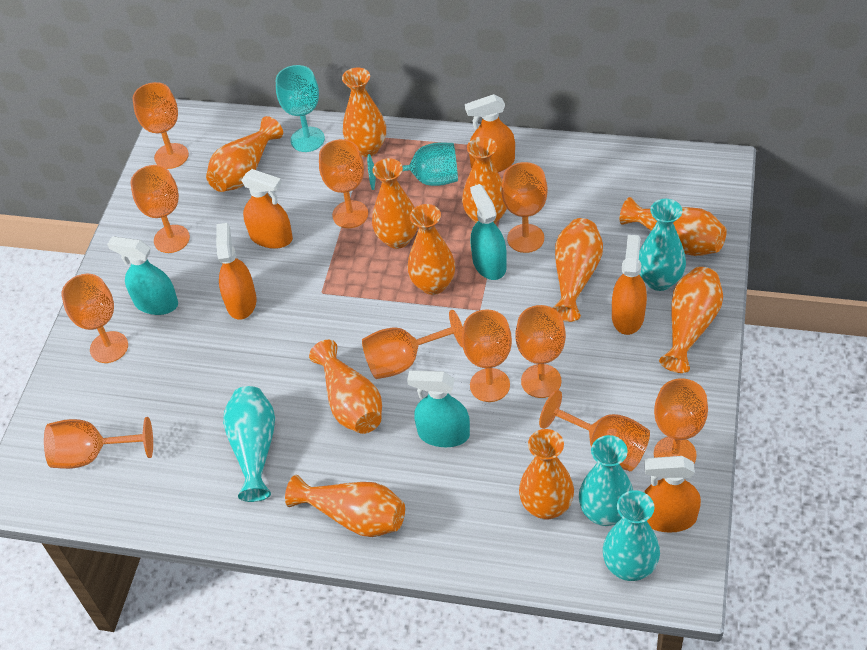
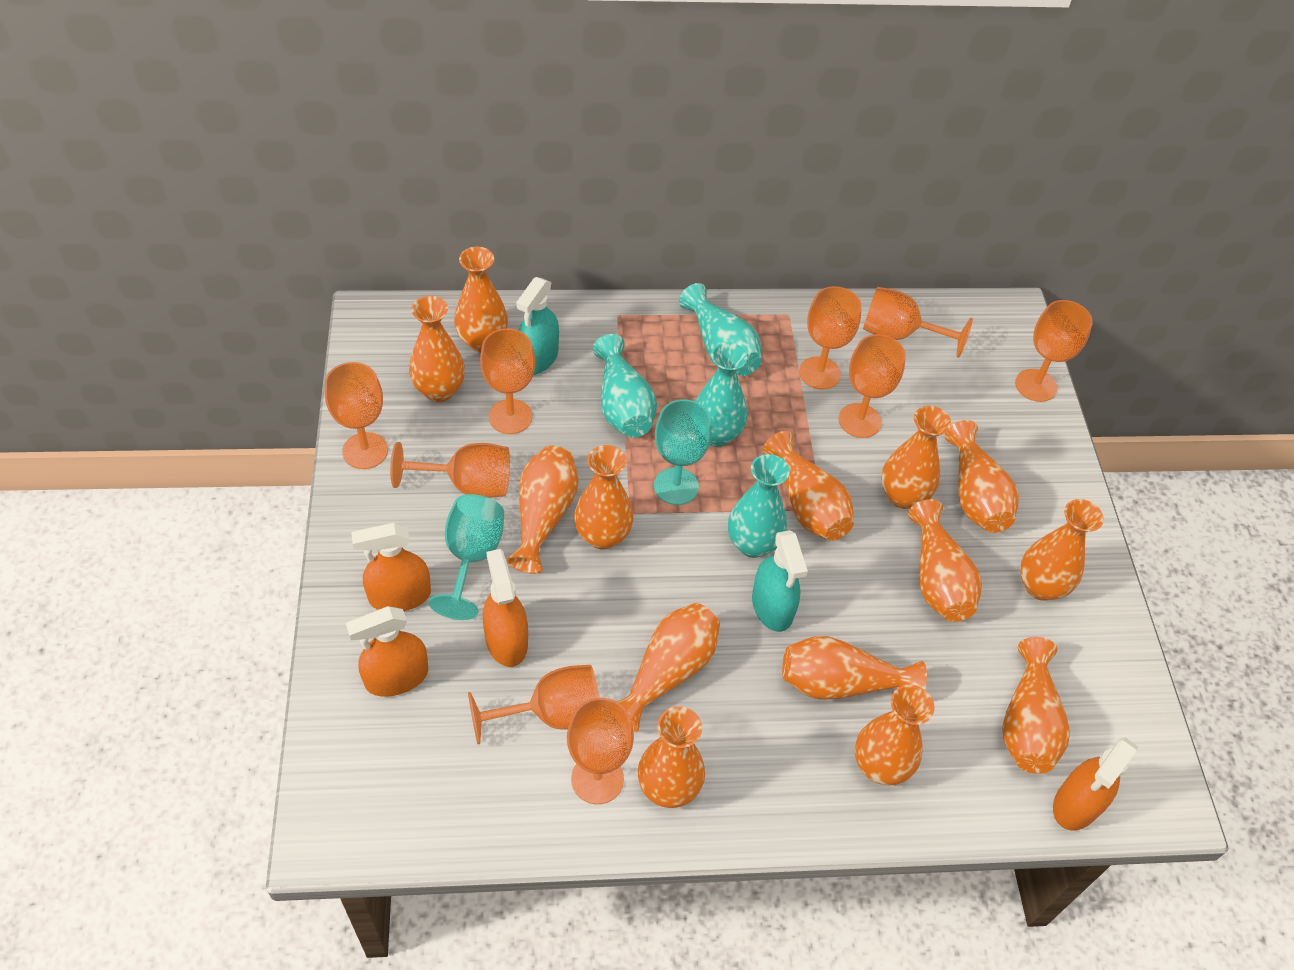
orange goblet: [44,417,153,469] [61,274,128,363] [130,165,190,253] [132,82,189,169] [319,139,368,228] [362,310,463,379] [462,310,512,402] [501,162,547,253] [515,305,566,398] [539,390,650,471] [654,378,708,463] = 11 -> [325,362,388,469] [390,442,510,498] [468,665,599,744] [480,328,535,434] [567,698,634,804] [799,286,862,390] [839,334,906,438] [863,287,973,358] [1015,300,1093,402] = 9
orange spray bottle: [216,223,257,319] [241,169,293,249] [465,94,515,172] [612,235,647,335] [644,456,701,533] = 5 -> [346,606,428,697] [351,523,431,611] [483,549,528,667] [1053,737,1138,830] = 4
orange vase: [206,116,283,192] [285,475,405,537] [309,340,382,434] [342,67,386,157] [372,158,418,249] [407,204,455,295] [462,136,507,224] [519,429,574,520] [553,218,603,322] [620,197,727,256] [659,267,723,373] = 11 -> [409,296,465,402] [454,247,508,352] [507,446,578,574] [574,445,634,550] [618,603,720,732] [638,706,705,808] [763,431,854,541] [782,636,927,700] [855,685,934,785] [881,406,951,509] [908,499,982,622] [945,420,1019,533] [1002,637,1070,774] [1020,499,1104,601] = 14
turquoise spray bottle: [107,236,178,315] [407,370,470,447] [470,184,507,280] = 3 -> [516,277,559,375] [752,530,808,632] = 2

